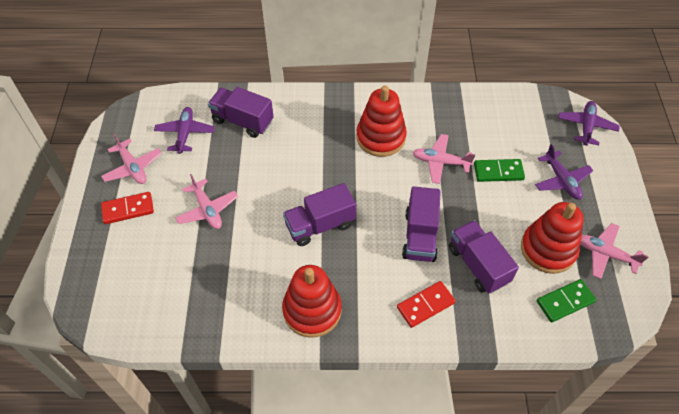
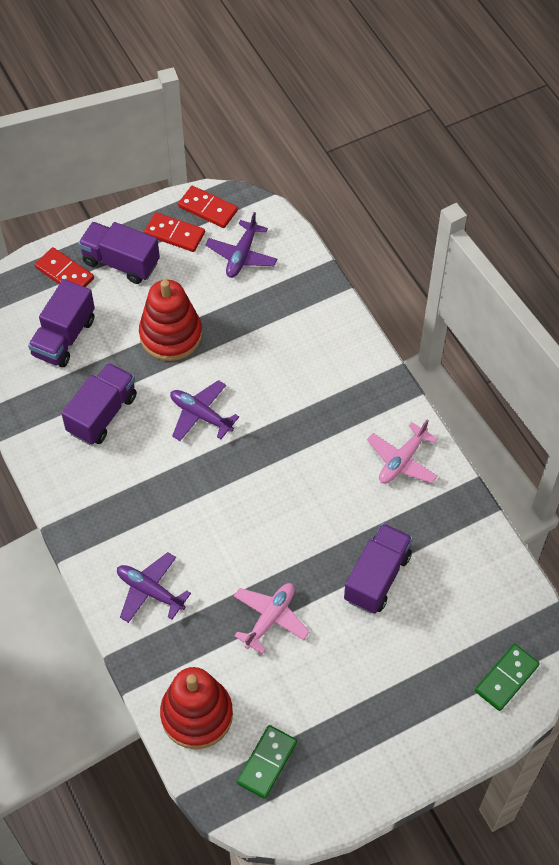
pink plane: [101,134,162,184] [175,174,238,229] [413,134,475,184] [581,223,649,279] = 4 -> [234,583,309,654] [367,419,438,484] = 2
red domino: [101,192,154,224] [397,281,456,328] = 2 -> [35,247,94,287] [144,212,205,252] [178,186,238,228] = 3
red stacking toy: [282,265,342,338] [356,85,407,157] [521,202,584,274] = 3 -> [139,280,202,361] [160,667,233,749] = 2

